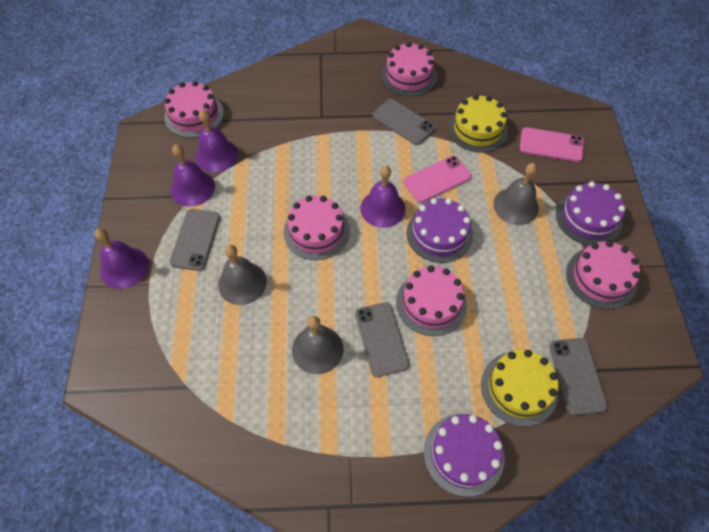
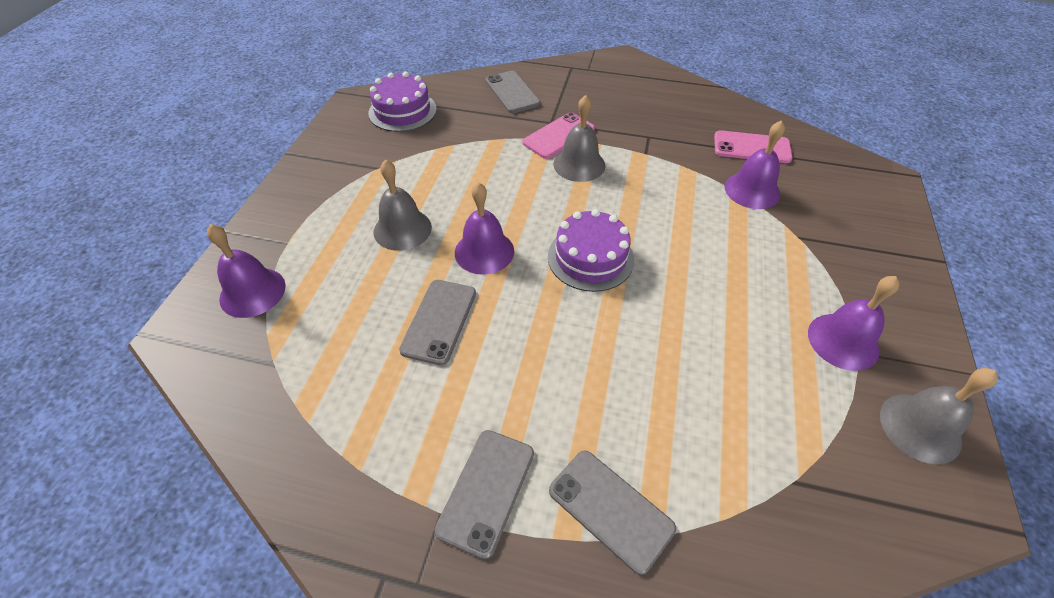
pink cake: [164,81,224,138] [284,196,350,260] [381,42,437,96] [396,265,467,336] [566,241,640,309] = 5 -> none = 0
purple cake: [407,198,473,263] [424,414,505,497] [556,181,625,245] = 3 -> [369,72,437,132] [548,209,634,292] = 2
yellow cake: [448,95,508,152] [481,350,559,427] = 2 -> none = 0

